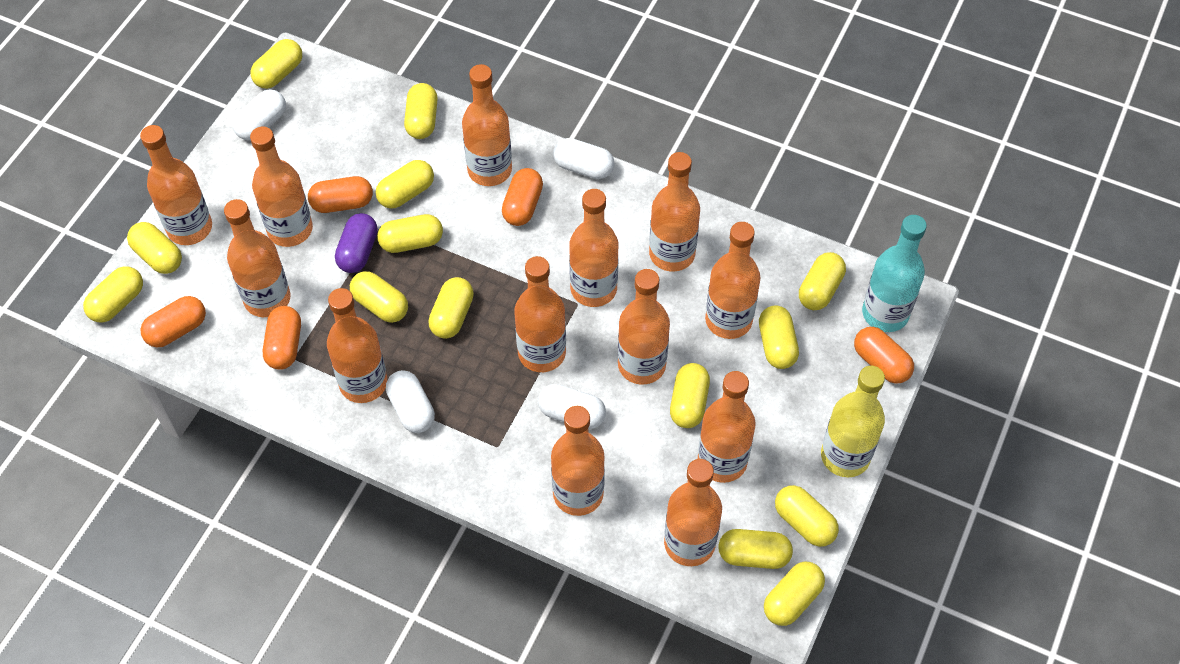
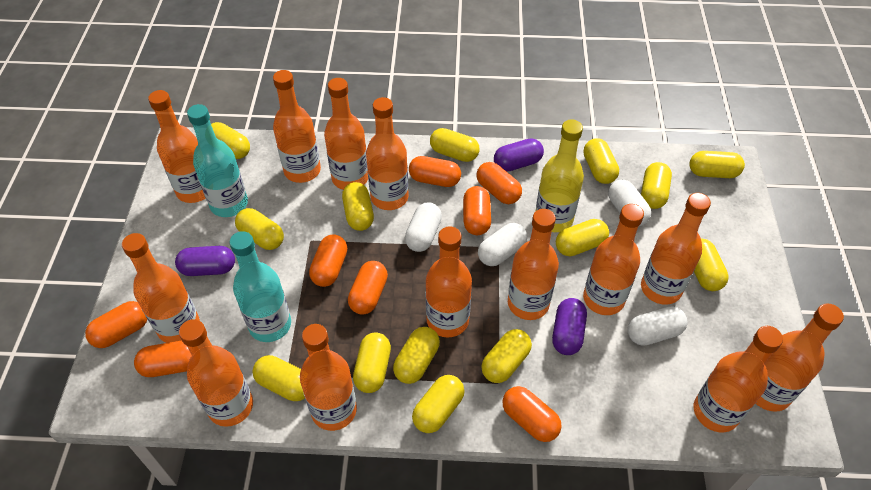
orange capsule: [140,296,206,347] [263,306,301,370] [308,176,373,213] [502,168,543,226] [854,327,914,384] = 5 -> [85,301,147,348] [134,340,192,377] [309,234,347,287] [348,261,388,315] [409,156,461,187] [463,186,491,235] [477,162,522,204] [502,386,562,442] = 8
purple capsule: [335,213,378,273] = 1 -> [175,246,235,276] [494,138,544,172] [552,298,587,355] = 3
turquoise bottle: [862,215,927,332] = 1 -> [187,104,248,217] [229,231,291,342] = 2

